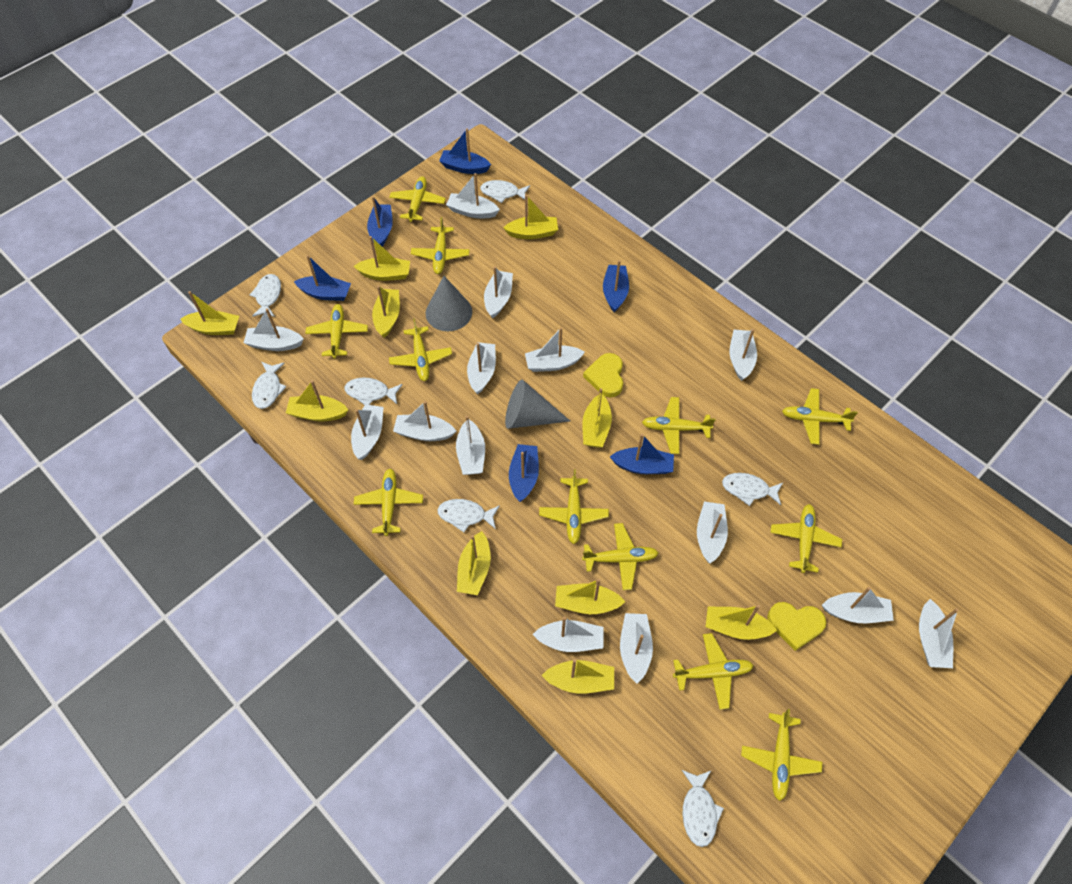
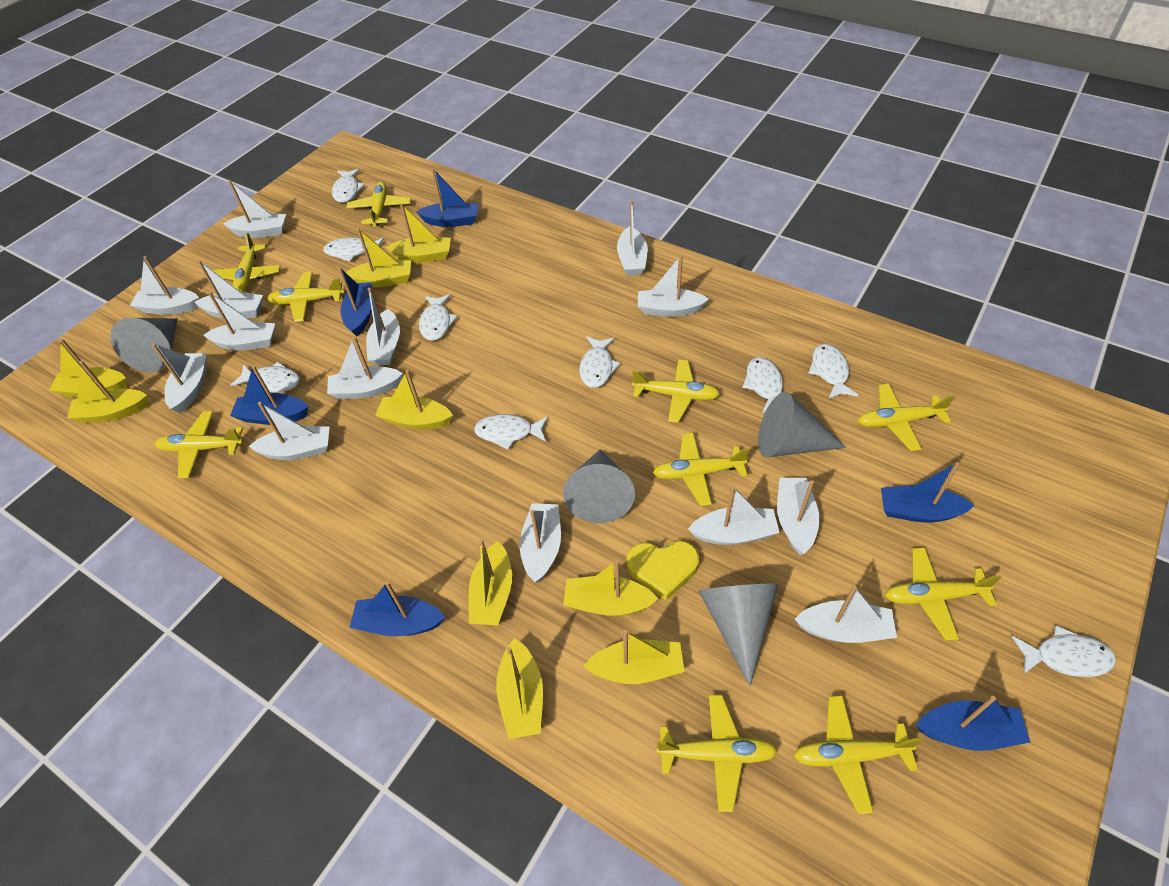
grey cone: [426,276,472,331] [505,380,570,429] = 2 -> [110,318,177,373] [563,449,635,523] [699,584,778,686] [758,392,847,457] = 4
white fish: [249,274,281,317] [252,362,287,409] [345,378,403,405] [437,499,500,532] [480,180,530,203] [682,770,724,847] [722,473,783,506] = 7 -> [230,362,300,392] [324,237,384,262] [332,169,365,203] [419,294,458,341] [474,414,548,450] [579,336,621,388] [742,357,783,414] [809,344,859,399] [1012,625,1116,677] = 9
yellow boat: [180,291,239,335] [286,380,349,421] [354,236,410,281] [372,286,400,338] [457,531,491,595] [503,195,558,239] [542,659,614,694] [555,579,625,614] [582,388,612,448] [706,605,777,640] = 10 -> [50,339,127,397] [67,361,147,423] [346,228,411,287] [375,370,453,429] [385,203,451,263] [469,539,512,625] [496,638,543,739] [563,560,658,616] [584,630,685,684] = 9
yellow heart: [583,353,623,397] [767,602,826,651] = 2 -> [626,540,699,601] = 1
yellow plane: [305,304,368,359] [354,469,423,536] [389,176,446,222] [389,318,452,381] [411,217,469,274] [539,469,609,544] [582,523,658,590] [642,397,715,454] [673,633,754,710] [741,709,822,801] [770,504,842,573] [782,388,858,445] = 12 -> [155,411,243,478] [213,232,281,292] [267,272,345,322] [346,181,411,227] [632,359,720,423] [653,433,749,506] [656,695,778,812] [794,695,923,814] [858,384,954,451] [885,547,1002,641] = 10

